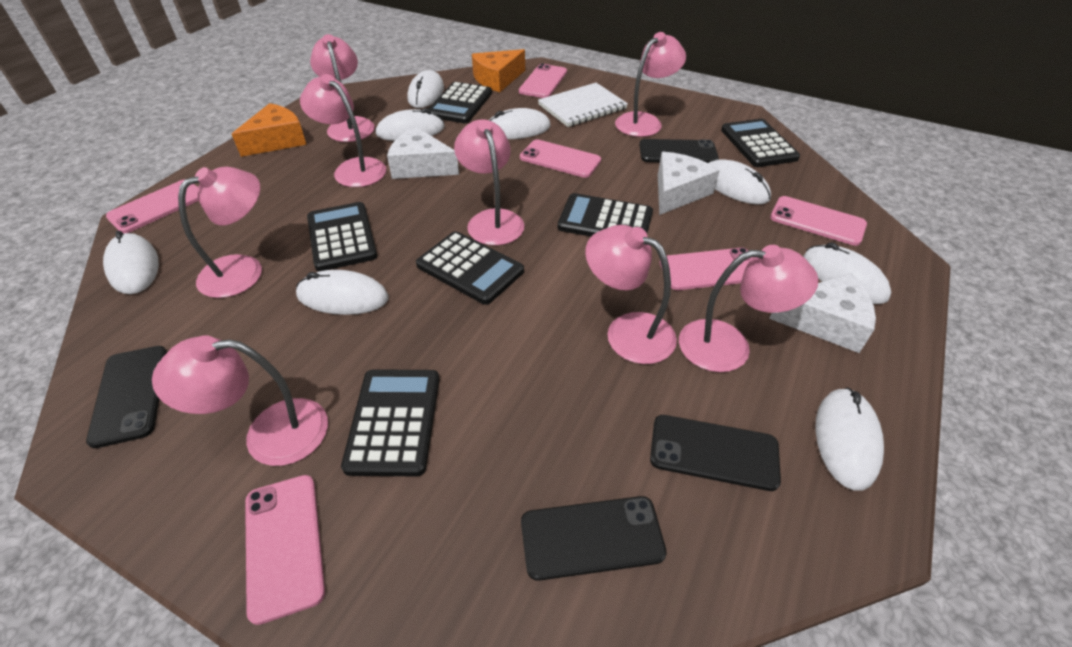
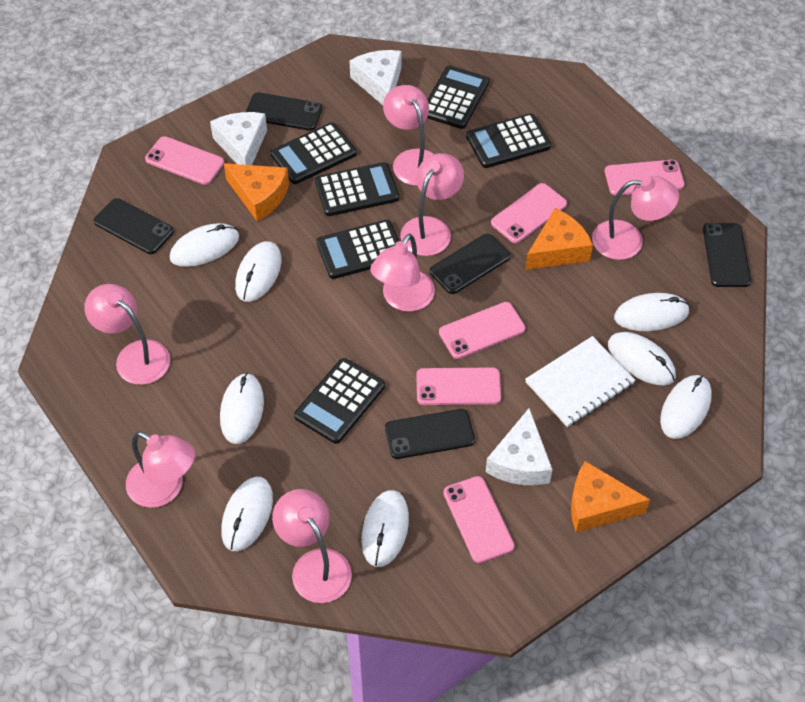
black phone: [86,346,167,448] [521,496,667,581] [639,139,719,163] [650,415,781,491] = 4 -> [94,198,174,254] [246,92,322,131] [385,409,475,459] [430,233,510,294] [703,223,751,287] = 5
orange cheese: [232,103,307,157] [472,49,525,92] = 2 -> [224,163,289,221] [525,208,593,270] [571,461,650,533] = 3
pink lamp: [152,335,328,466] [178,167,262,298] [300,74,386,187] [310,34,375,142] [454,119,525,246] [585,225,677,364] [615,32,686,137] [679,245,818,372] = 8 -> [84,284,170,385] [126,431,195,508] [272,489,352,603] [370,234,435,312] [383,85,434,186] [400,153,464,256] [592,176,679,260] = 7

